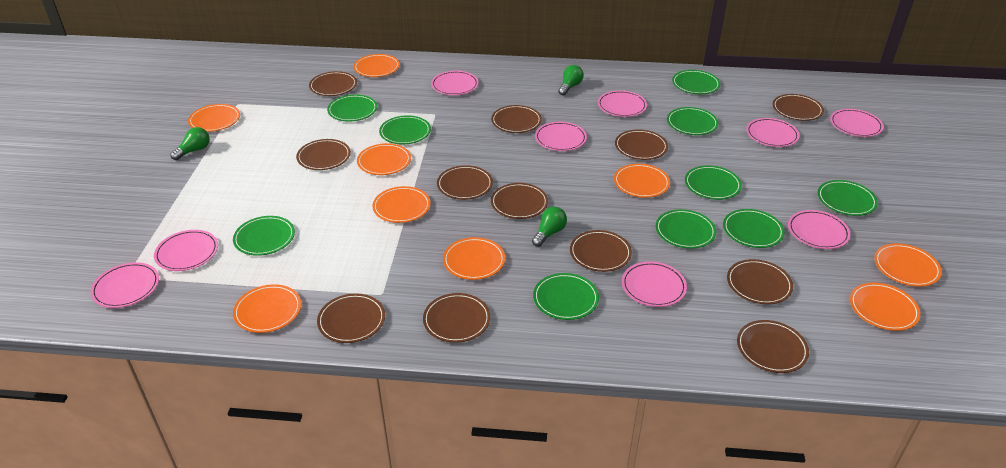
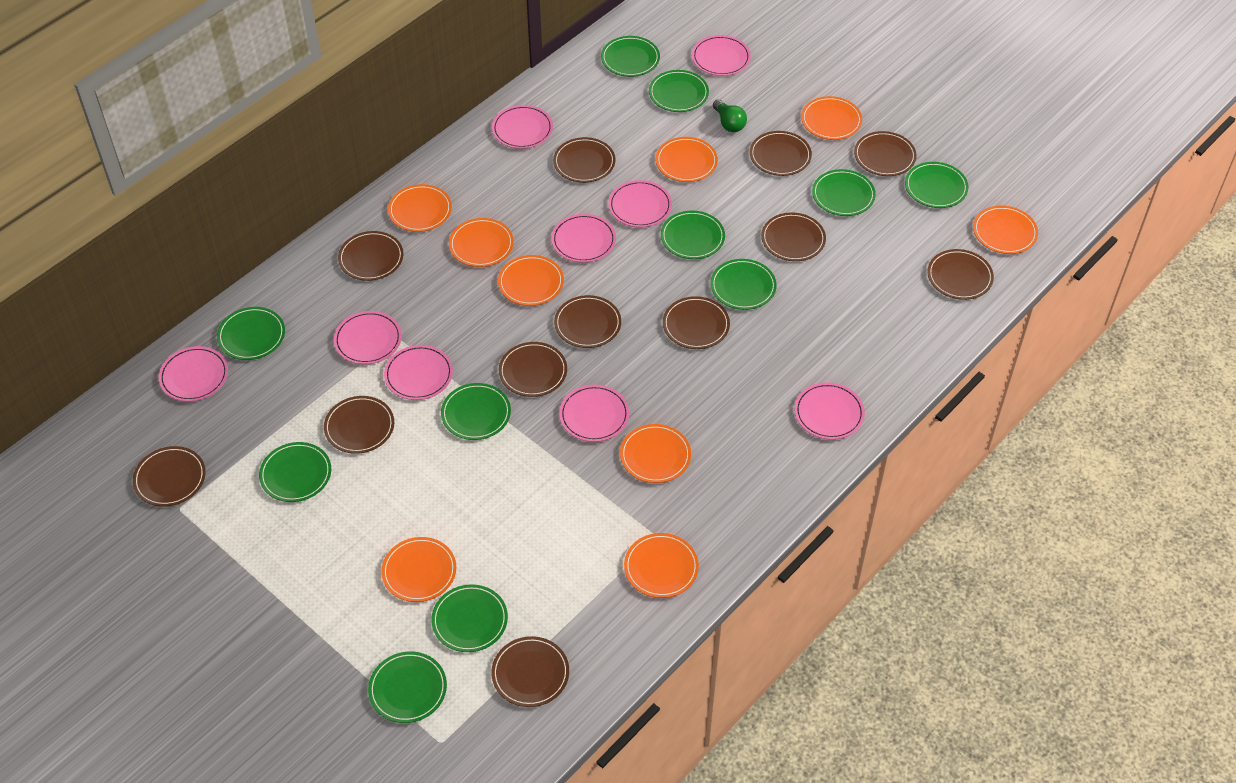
green light bulb: [171,127,210,160] [532,207,567,247] [558,65,584,96] = 3 -> [713,99,747,132] = 1
green plate: [233,216,295,256] [327,94,377,122] [379,115,431,144] [533,273,599,320] [656,209,716,249] [667,107,718,135] [672,70,720,94] [685,165,742,200] [723,209,785,248] [818,180,878,216] = 10 -> [217,307,285,360] [259,442,331,502] [368,651,447,723] [431,584,508,652] [441,383,511,440] [601,36,660,77] [649,70,709,112] [661,211,725,259] [711,259,777,310] [812,169,876,216] [905,162,968,208] = 11

